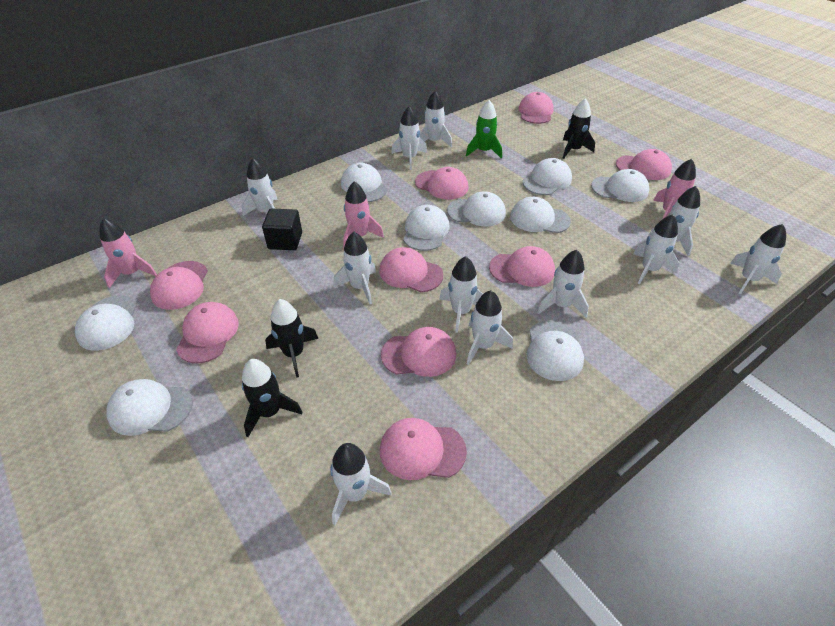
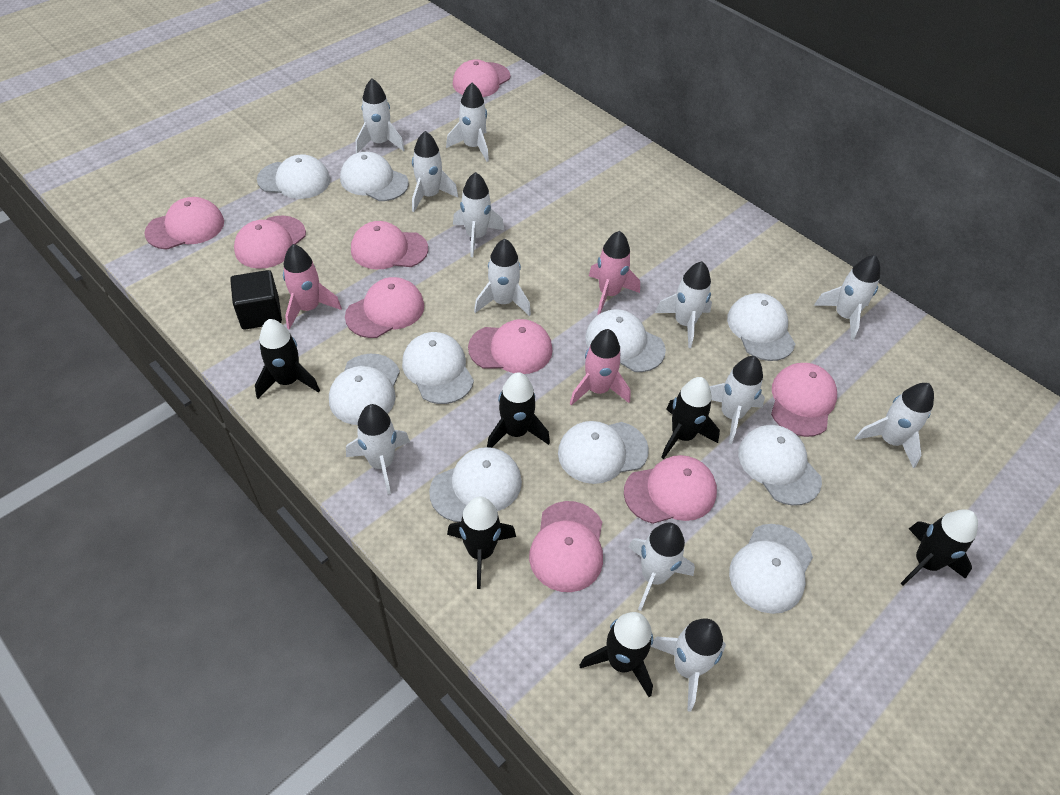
black rocket: [242,359,302,437] [265,299,319,378] [563,98,595,159] = 3 -> [255,319,320,399] [447,496,516,589] [487,372,550,448] [579,612,653,697] [661,377,720,459] [900,509,978,586] = 6
green rocket: [466,100,502,158] = 1 -> none = 0
white cap: [75,295,137,351] [106,379,193,436] [341,163,387,202] [403,205,449,251] [447,191,506,227] [510,197,571,233] [523,158,572,195] [526,321,584,381] [591,169,649,202] = 9 -> [257,155,330,199] [329,354,400,425] [340,152,409,201] [402,332,474,404] [429,447,522,522] [558,421,649,484] [585,309,666,372] [727,293,795,361] [729,524,813,614] [738,425,822,506] = 10
white rocket: [242,158,278,216] [330,443,392,525] [333,232,376,304] [391,106,427,170] [420,91,452,147] [439,256,483,333] [467,290,513,365] [537,250,589,318] [634,214,679,284] [648,186,700,256] [730,224,786,294] = 11 -> [346,404,410,494] [356,78,405,153] [412,131,458,212] [446,83,489,162] [453,172,504,257] [474,239,531,316] [628,522,695,611] [651,618,726,712] [655,261,712,348] [710,356,765,444] [814,255,880,340] [855,383,934,468] = 12

